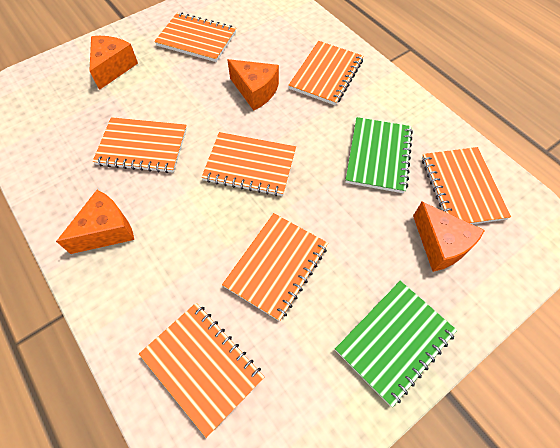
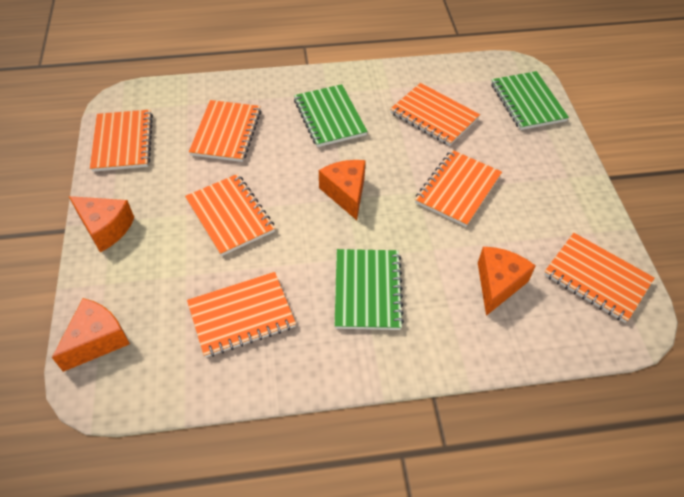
green notebook: [335,281,457,407] [345,117,413,193] = 2 -> [294,84,368,147] [335,249,404,330] [491,71,569,130] = 3

